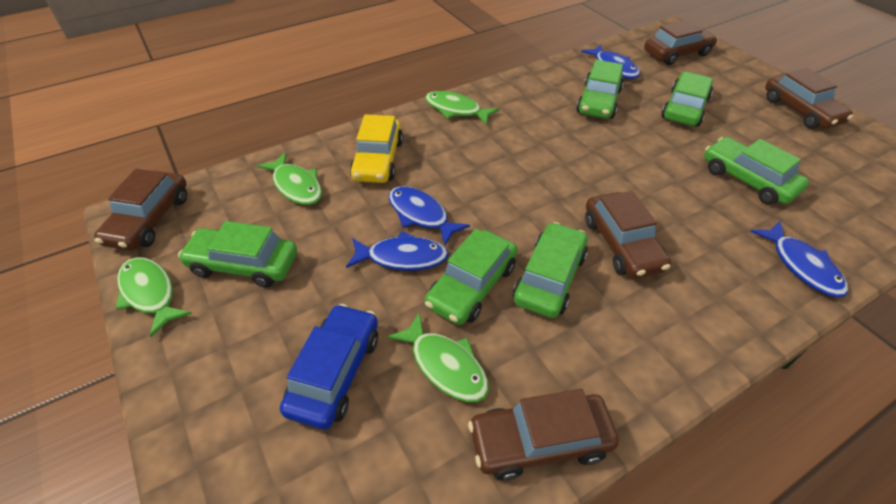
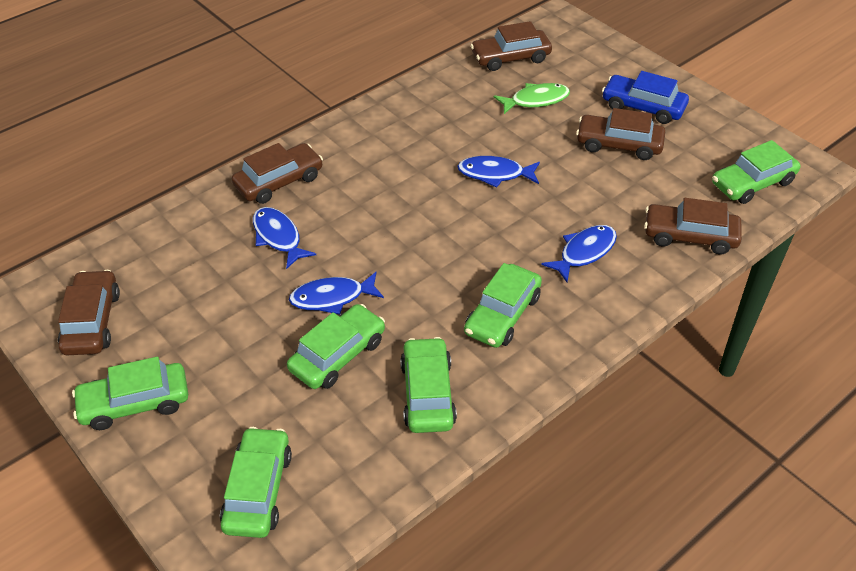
green fish: [116,257,192,337] [257,152,322,205] [387,312,489,402] [425,91,499,125] = 4 -> [494,83,570,114] = 1
yellow car: [350,114,403,183] = 1 -> none = 0

